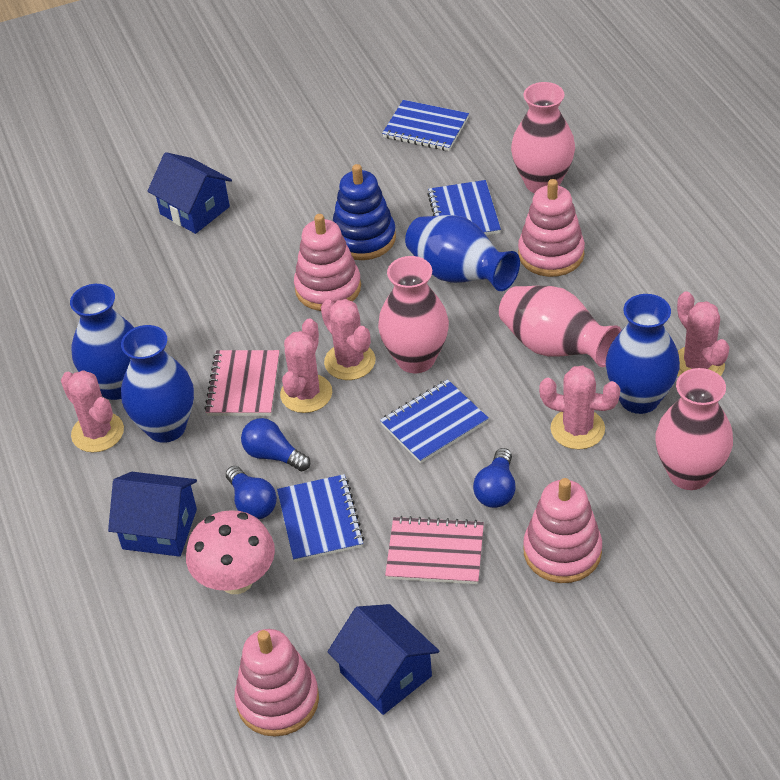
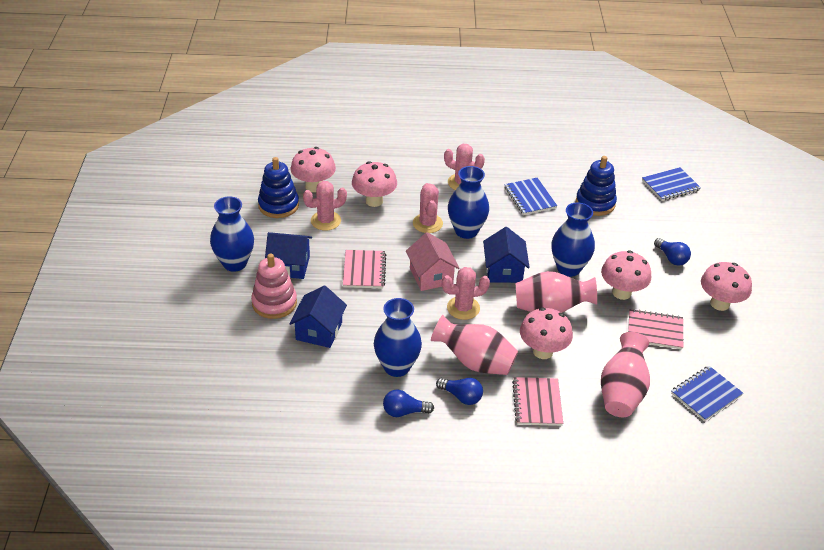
blue notebook: [277,474,364,562] [380,379,489,463] [382,100,469,151] [427,180,501,235] = 4 -> [504,178,557,215] [642,167,701,201] [671,366,743,421] = 3
blue stacking toy: [333,164,396,260] = 1 -> [258,157,299,218] [576,156,617,216] = 2
pink cactus: [61,370,124,452] [280,318,332,413] [321,299,376,380] [539,366,620,450] [677,291,730,377] = 5 -> [303,181,347,231] [413,183,443,233] [442,267,490,320] [444,144,485,190] = 4
pink house: none = 0 -> [406,232,460,291] = 1
pink mushroom: [186,510,275,594] = 1 -> [291,147,336,192] [352,161,397,207] [520,307,573,359] [601,251,651,300] [701,262,752,311] = 5
pink notebook: [204,350,280,416] [385,516,484,584] = 2 -> [343,250,386,288] [512,377,563,426] [628,309,683,349] = 3
pink stacking toy: [235,629,319,737] [294,214,361,311] [518,179,585,277] [523,478,602,583] = 4 -> [251,253,297,319] = 1
pink vase: [378,256,449,373] [499,286,622,367] [511,82,575,193] [655,368,733,490] = 4 -> [431,315,518,375] [516,271,597,313] [601,332,650,417] = 3

